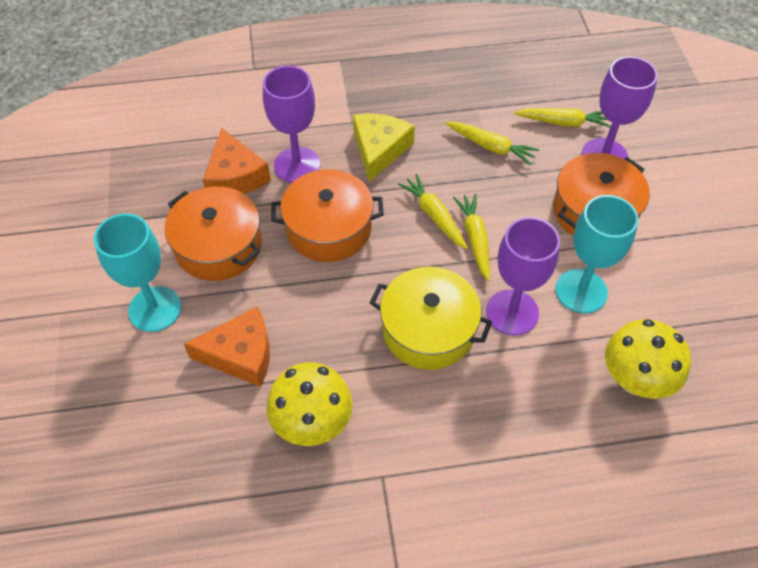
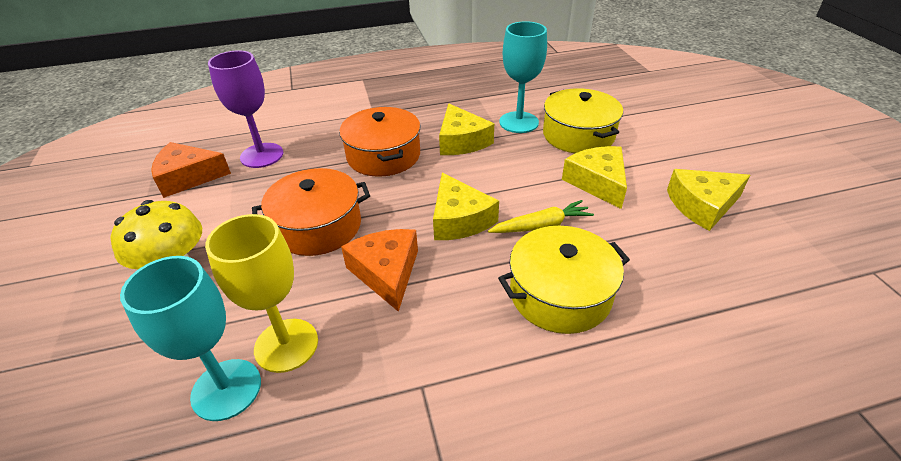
orange pot: [165,187,262,281] [271,169,384,262] [553,153,650,236] = 3 -> [252,168,370,256] [339,107,420,177] = 2
purple goblet: [263,66,320,183] [486,217,560,335] [581,56,658,159] = 3 -> [208,50,283,168] = 1
yellow carrot: [398,174,468,249] [445,122,539,165] [453,194,490,281] [514,108,611,127] = 4 -> [488,200,594,233] = 1
yellow cheese: [353,114,415,182] = 1 -> [433,173,499,240] [439,103,494,155] [562,146,627,209] [667,169,750,231] = 4
yellow goblet: none = 0 -> [205,214,318,373] = 1
yellow mushroom: [266,362,353,446] [605,319,691,399] = 2 -> [110,200,202,269] = 1
yellow pot: [370,267,492,370] = 1 -> [498,226,630,334] [543,88,623,153] = 2

